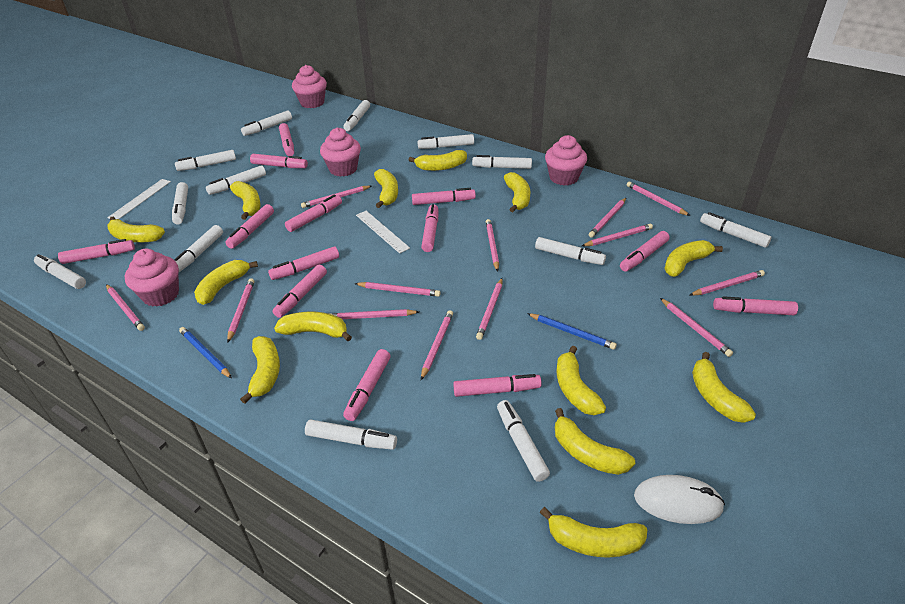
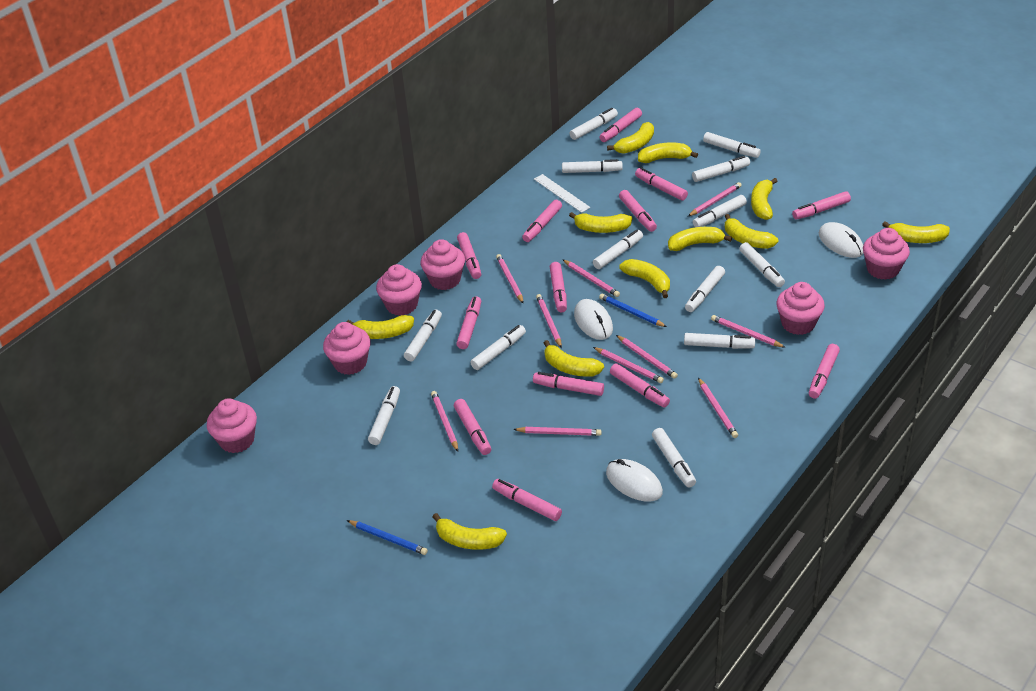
pink cupcake: [125,249,179,307] [292,65,327,108] [320,128,361,177] [545,135,587,186] = 4 -> [207,398,257,453] [323,322,371,375] [376,264,422,316] [420,239,465,290] [776,282,825,335] [863,228,910,280] = 6
pink pencil: [106,284,145,331] [227,278,255,343] [301,186,371,208] [330,309,419,319] [354,282,441,297] [421,310,453,380] [476,278,503,340] [486,219,499,271] [582,224,653,246] [589,198,626,238] [627,182,690,216] [660,298,733,357] [690,270,765,296] = 13 -> [431,391,458,452] [496,254,524,304] [513,427,602,436] [536,294,562,348] [562,259,620,297] [593,347,664,383] [616,335,678,379] [688,182,742,216] [698,378,738,438] [711,315,786,348] = 10
white mouse: [634,475,725,524] = 1 -> [574,299,613,340] [606,459,663,502] [819,222,863,258] = 3
white ruler: [107,179,171,219] [356,211,410,253] = 2 -> [534,174,590,213] = 1
yellow banana: [107,217,165,242] [194,260,258,305] [230,181,261,220] [240,336,280,404] [274,312,352,341] [374,169,398,208] [409,150,467,171] [504,172,530,213] [540,507,648,558] [555,408,635,475] [556,346,606,415] [664,240,723,277] [692,352,756,423] = 13 -> [347,315,414,339] [432,513,507,550] [544,340,604,377] [569,212,632,233] [607,122,654,154] [619,259,670,298] [638,142,698,163] [668,227,732,251] [724,214,778,249] [751,178,777,220] [882,221,950,243] = 11

